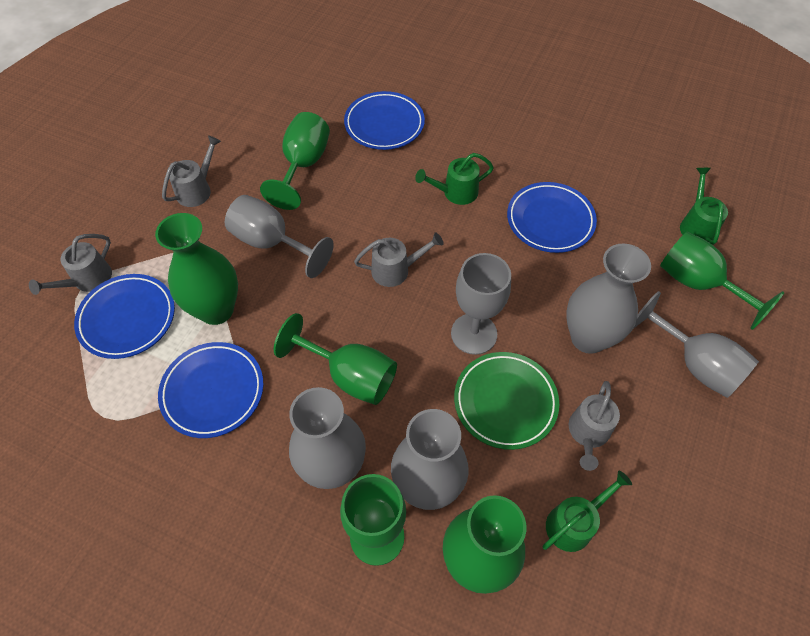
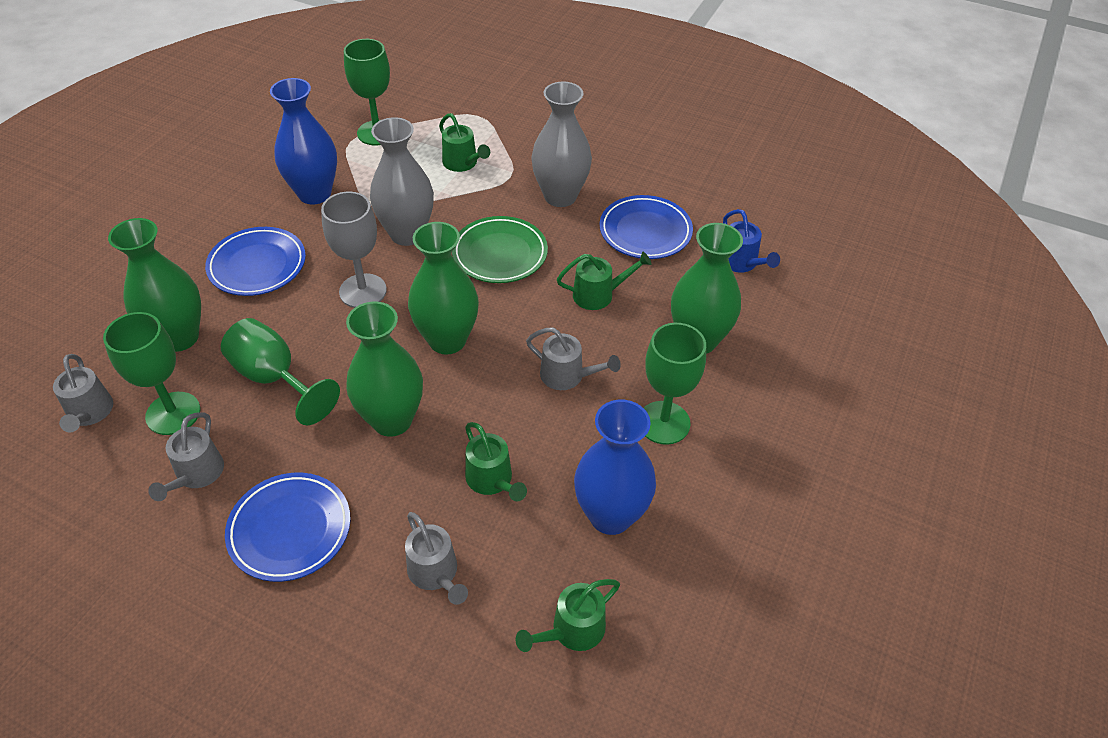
blue plate: [74,274,175,359] [158,342,264,438] [344,91,425,150] [507,182,597,253] = 4 -> [205,227,306,296] [225,473,351,582] [600,195,693,259] = 3
blue vase: none = 0 -> [270,78,337,204] [574,400,656,535] = 2
blue watering can: none = 0 -> [723,209,780,273] = 1
green vase: [155,213,238,325] [443,495,526,594] = 2 -> [108,218,201,352] [346,301,423,437] [408,222,479,355] [671,223,743,354] = 4
green watering can: [415,153,494,205] [542,470,632,552] [680,168,728,245] = 3 -> [439,113,490,172] [465,422,527,501] [516,579,620,652] [557,252,652,310] = 4
grey goblet: [225,195,334,278] [451,253,511,355] [633,291,759,398] = 3 -> [321,192,387,308] = 1
grey vase: [289,387,366,489] [391,409,469,510] [566,243,651,354] = 3 -> [370,117,434,246] [531,81,592,207] = 2

